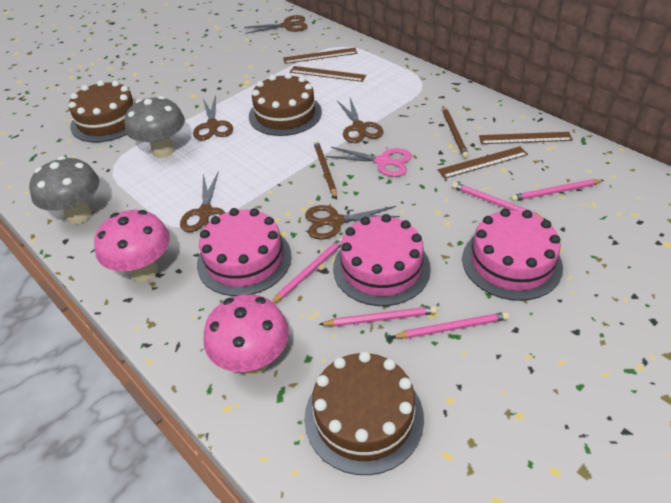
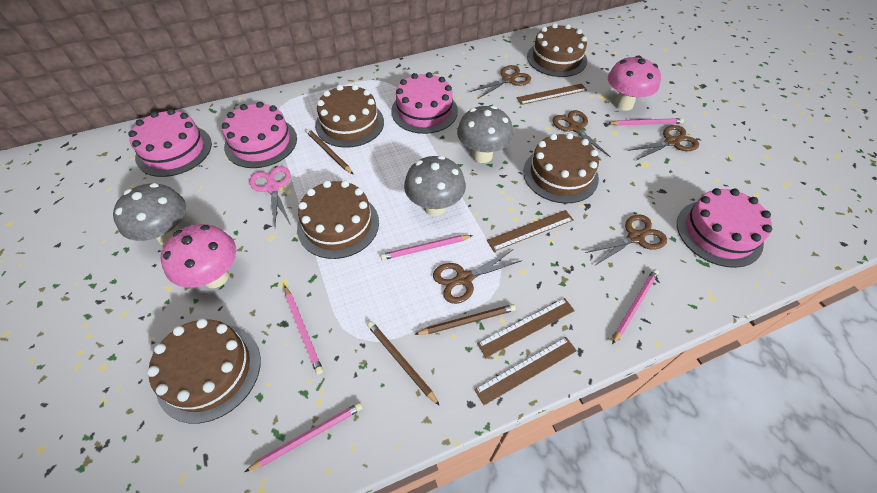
brown cake: [69,80,135,142] [249,73,322,136] [304,351,424,475] = 3 -> [147,319,261,423] [297,180,379,259] [315,84,384,148] [523,133,599,204] [527,23,587,77] = 5
brown pencil: [313,141,337,199] [442,106,469,158] = 2 -> [306,129,353,174] [367,321,440,406] [414,304,516,335] = 3
grey mushroom: [29,156,99,224] [124,96,185,158] = 2 -> [113,183,186,245] [404,156,466,216] [457,106,513,163] = 3
pink cake: [197,208,292,296] [333,214,431,306] [462,209,563,301] = 3 -> [128,109,212,177] [222,102,297,168] [391,72,458,134] [677,188,772,268] = 4

